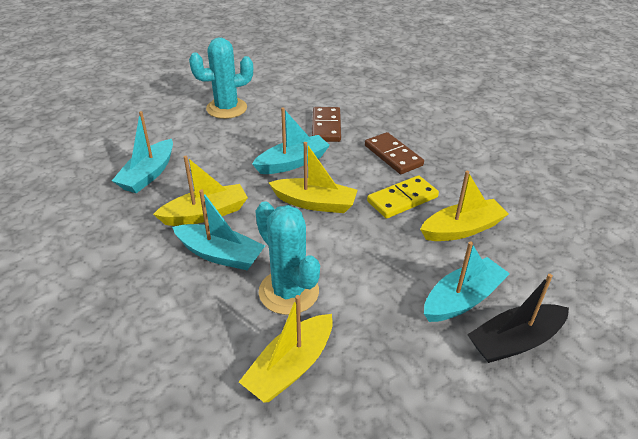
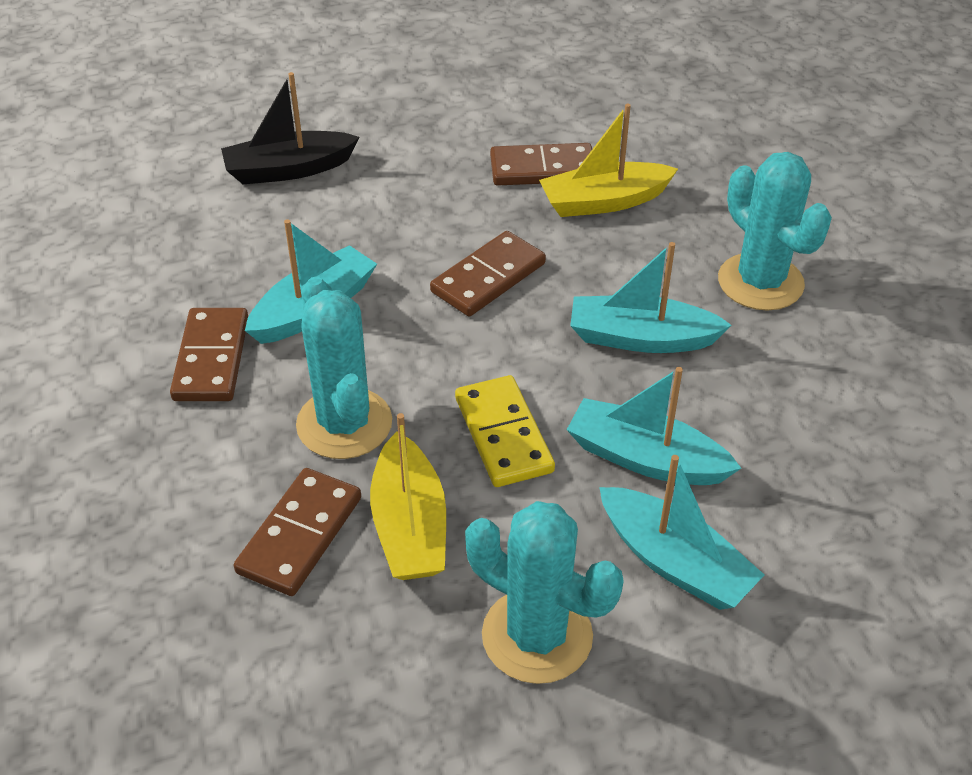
brown domino: [312,107,341,142] [365,132,424,174] = 2 -> [170,308,248,401] [234,468,361,596] [430,231,546,316] [490,143,592,186] = 4
turquoise cactus: [189,37,253,119] [255,201,320,315] = 2 -> [296,276,392,459] [465,501,624,684] [718,152,832,311] = 3
yellow boat: [153,156,248,226] [239,295,333,402] [269,142,358,213] [420,171,509,241] = 4 -> [370,413,446,580] [539,103,678,217] = 2

